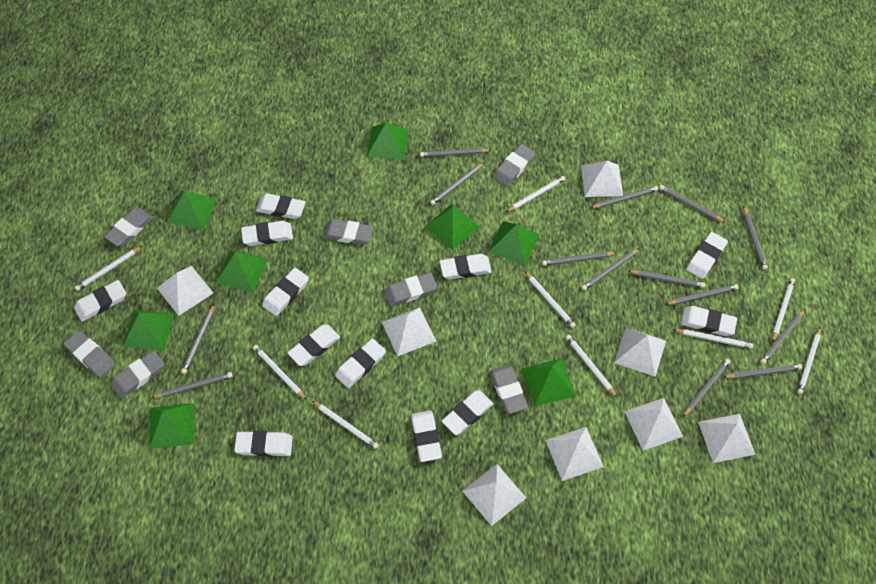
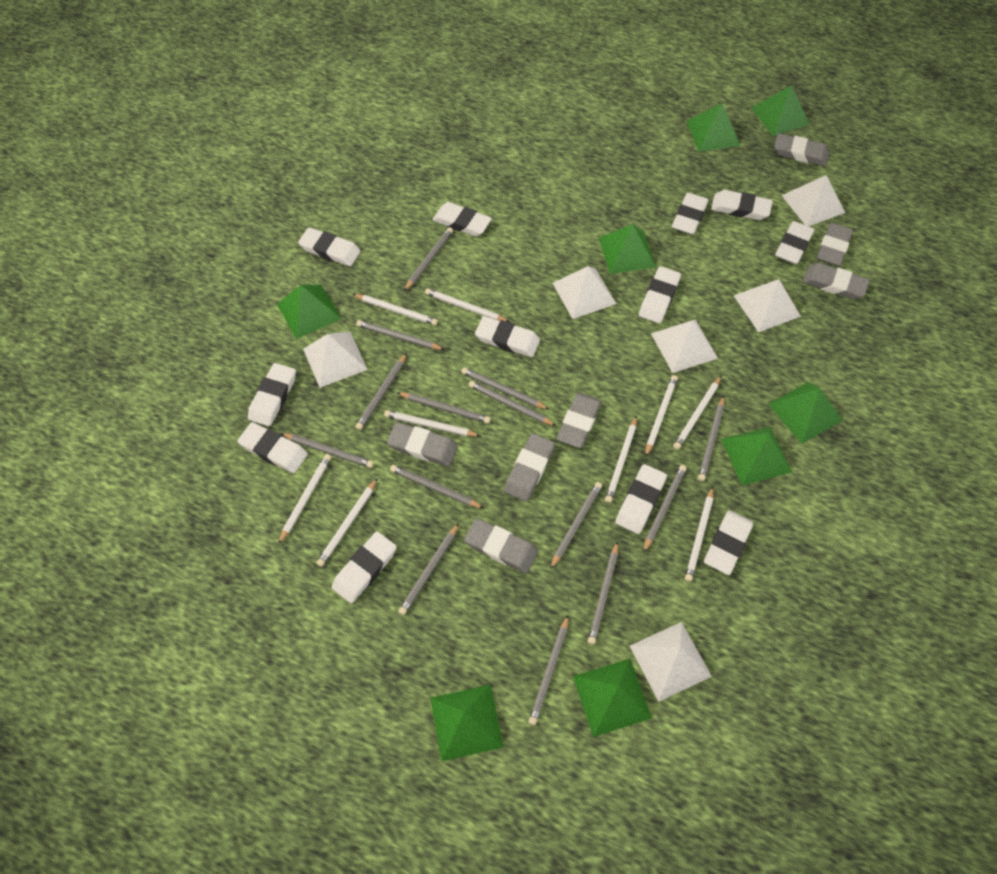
white pyramid: [157,266,213,316] [382,307,436,356] [463,464,526,526] [545,427,604,481] [581,161,623,197] [614,328,666,377] [624,398,683,450] [698,414,756,463] = 8 -> [303,332,368,388] [553,266,617,319] [630,622,712,702] [651,320,718,373] [733,279,801,332] [781,175,845,226] = 6

